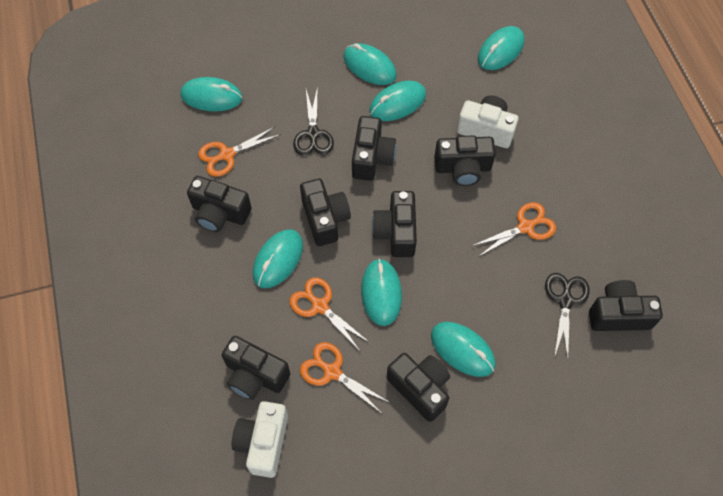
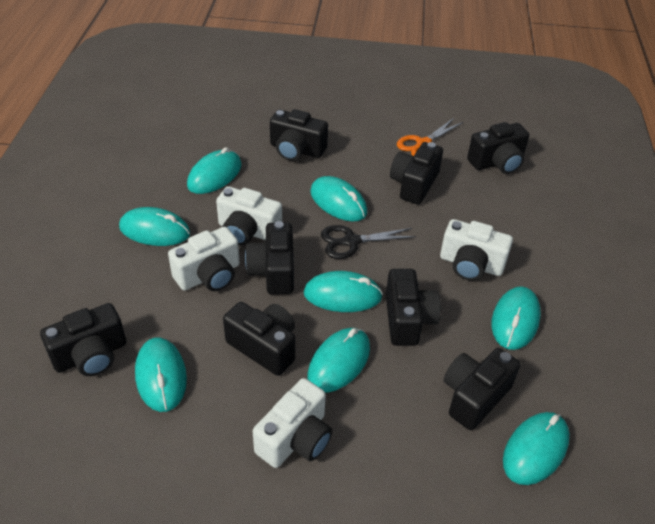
black scissors: [293,86,334,156] [545,273,590,360] = 2 -> [321,225,416,259] = 1
orange scissors: [198,126,281,177] [290,277,370,351] [300,342,390,413] [472,202,556,257] = 4 -> [397,118,463,156] = 1
turquoise mouse: [181,77,242,111] [253,229,303,288] [343,43,396,85] [361,259,402,326] [369,81,426,121] [431,322,495,377] [478,26,524,70] = 7 -> [119,207,190,246] [135,337,187,412] [187,147,242,194] [304,271,383,312] [308,328,370,393] [310,176,367,222] [492,286,541,350] [503,412,570,485] = 8
white camera: [232,401,288,478] [457,95,518,148] = 2 -> [168,227,240,291] [216,186,282,246] [253,378,332,468] [440,219,513,281] = 4

